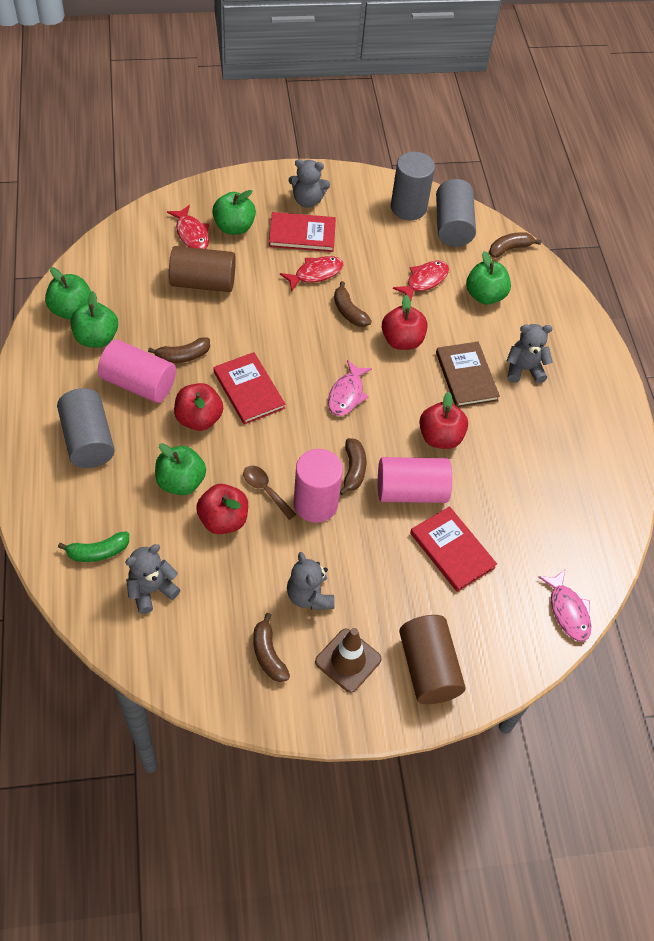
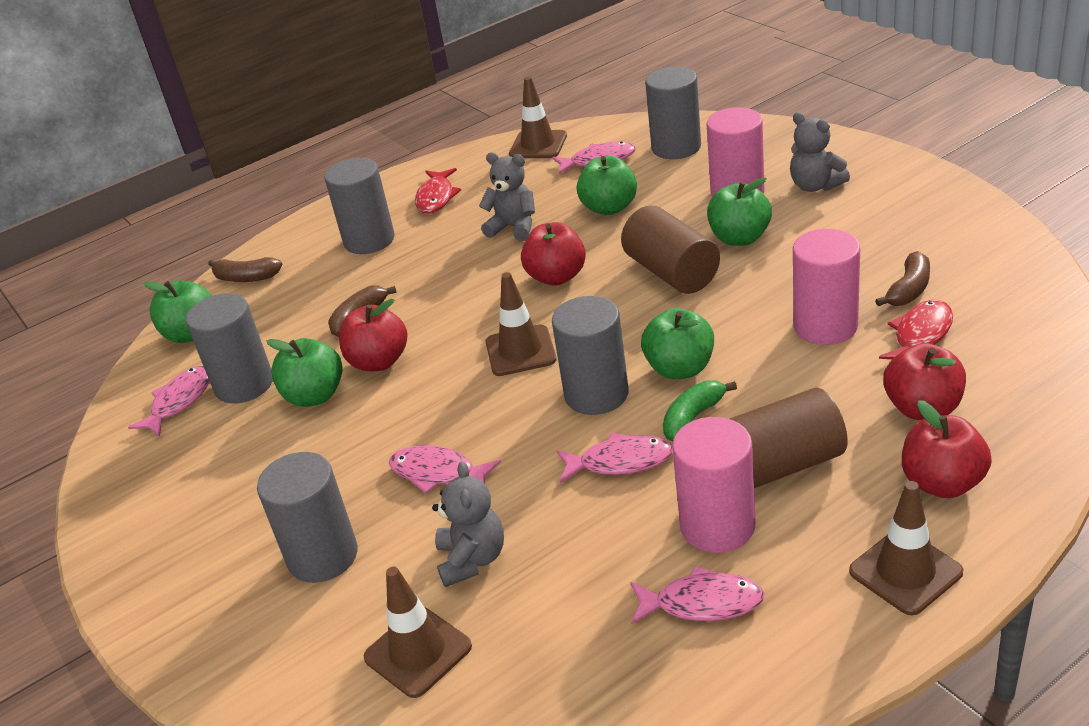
brown banana: [148,337,210,363] [253,613,290,682] [334,281,372,327] [340,438,367,495] [489,232,541,258] = 5 -> [208,257,283,282] [328,286,397,337] [875,251,930,306] = 3
brown book: [436,342,500,407] = 1 -> none = 0
brown spoon: [243,466,297,520] = 1 -> none = 0
brown traffic cone: [315,628,382,693] = 1 -> [364,567,472,698] [485,272,556,376] [509,77,567,158] [849,481,963,615] = 4
grey cylinder: [57,388,115,468] [391,152,435,220] [436,179,476,247] = 3 -> [186,293,273,404] [257,452,358,583] [324,158,395,254] [552,296,629,415] [645,67,701,159] = 5
grey teddy bear: [125,544,180,614] [287,552,335,610] [289,159,330,208] [506,324,553,383] = 4 -> [432,461,504,587] [479,152,535,241] [790,112,850,192] = 3
pink fish: [328,360,372,416] [538,570,591,641] = 2 -> [128,366,210,437] [389,445,501,493] [552,141,636,174] [557,432,673,483] [631,566,765,625] = 5
red book: [213,352,285,425] [269,212,336,252] [410,506,497,592] = 3 -> none = 0
red fish: [167,205,209,249] [280,256,344,292] [393,261,449,301] = 3 -> [415,168,461,213] [879,300,953,359] = 2

